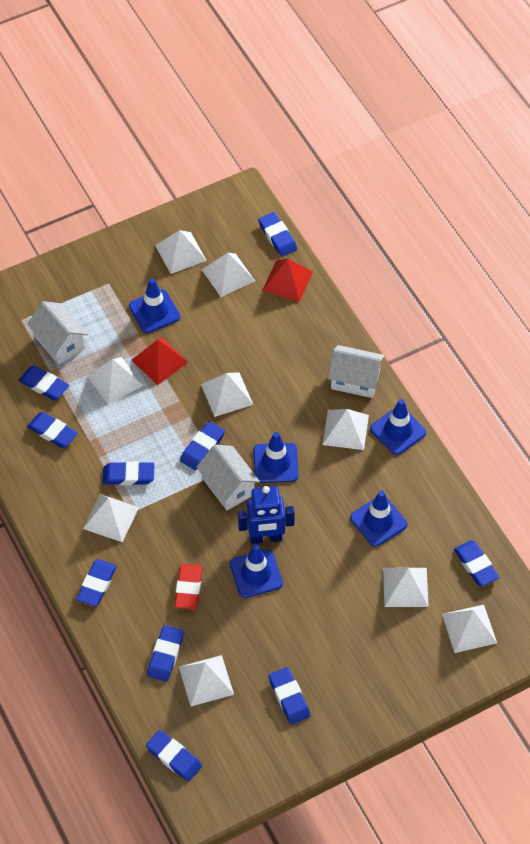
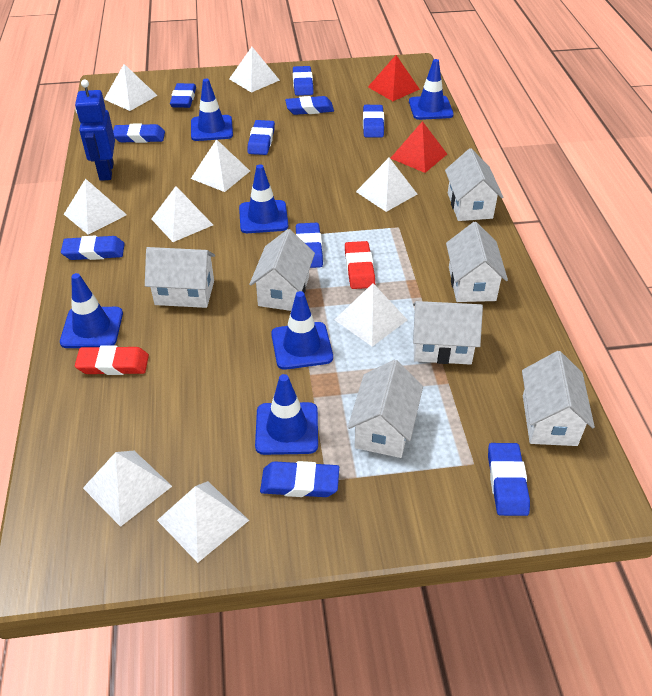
blue traffic cone: [129,278,181,333] [230,544,283,598] [253,432,299,483] [350,491,407,547] [370,399,426,455] = 5 -> [60,273,123,348] [191,79,233,141] [239,164,288,233] [255,374,318,455] [271,291,333,370] [409,59,454,120] = 6
red eraser: [174,564,202,610] = 1 -> [75,345,149,375] [345,241,375,289] = 2
white house: [27,301,88,365] [197,445,260,511] [328,345,385,398] = 3 -> [145,247,215,308] [249,229,315,311] [348,360,423,458] [413,301,483,365] [445,148,503,221] [446,222,508,302] [522,351,595,446] = 7

